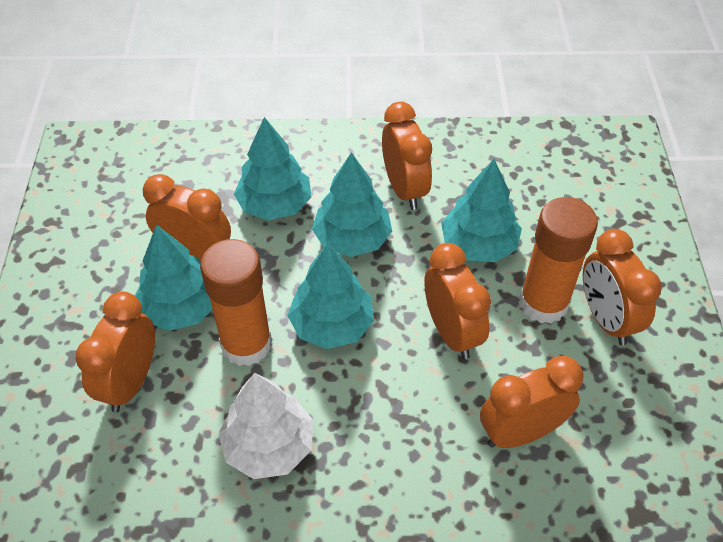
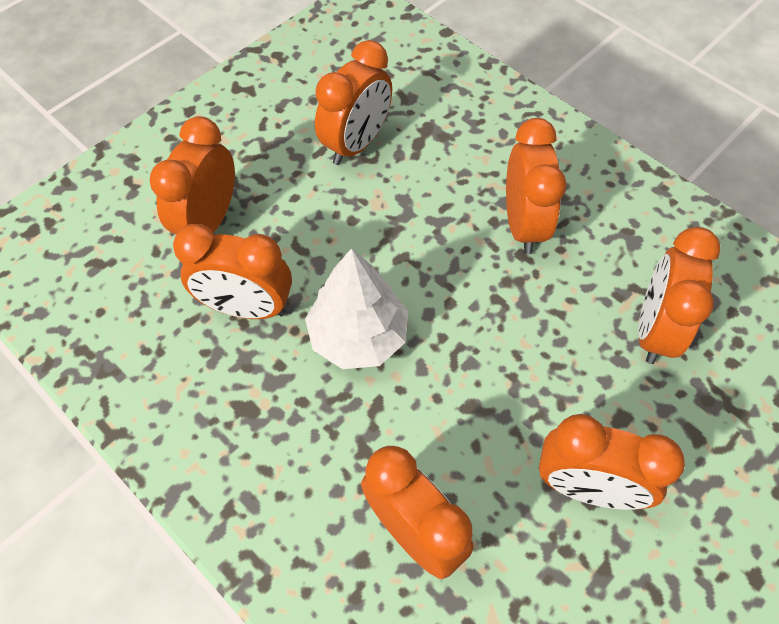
orange clock: [75,292,155,413] [143,174,231,262] [382,102,432,210] [424,243,491,359] [480,356,584,448] [583,229,662,345] = 6 -> [150,116,235,234] [173,224,292,319] [315,40,392,165] [361,446,474,579] [506,118,567,254] [539,414,685,510] [638,227,721,364] = 7
orange glue stick: [200,239,272,366] [519,197,598,324] = 2 -> none = 0
turquoise tree: [135,225,212,331] [234,117,311,220] [287,243,374,349] [312,152,392,257] [441,159,522,262] = 5 -> none = 0

